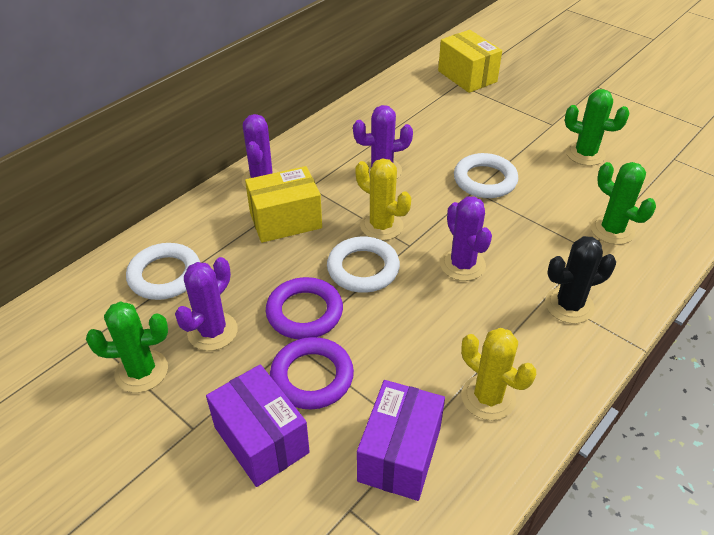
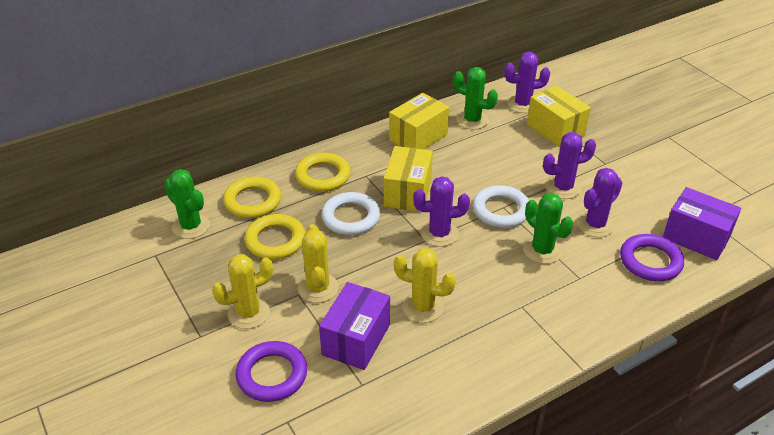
black cactus: [545,236,616,324] = 1 -> none = 0
white ring: [126,243,200,300] [327,236,400,293] [454,153,518,198] = 3 -> [321,192,380,235] [473,185,530,228] = 2
yellow box: [245,166,322,243] [438,30,502,93] = 2 -> [384,146,433,212] [389,93,449,149] [527,86,591,147] = 3
yellow cactus: [356,158,411,240] [461,328,536,420] = 2 -> [212,254,273,329] [298,224,339,303] [394,248,456,323] = 3
yellow ring: none = 0 -> [223,177,281,218] [244,214,305,259] [295,153,350,192] = 3

